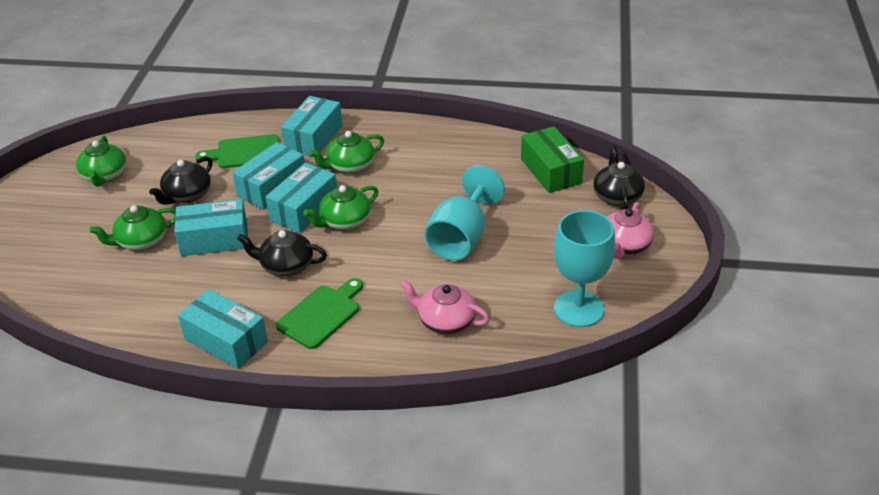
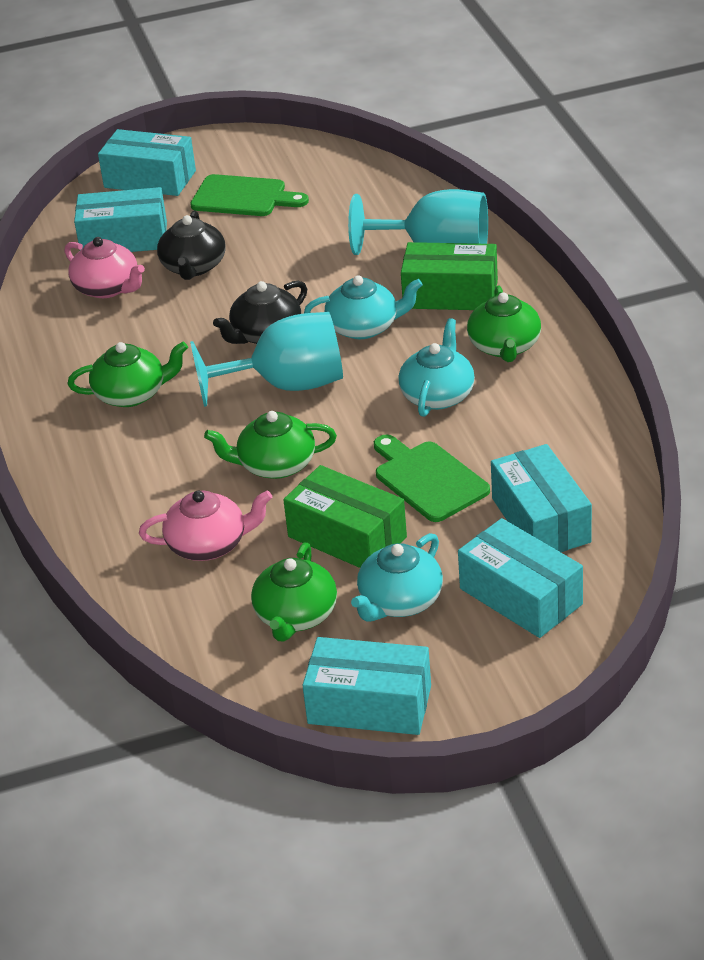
black teapot: [149,156,212,205] [237,230,327,277] [593,144,645,210] = 3 -> [157,210,225,280] [213,281,307,344] = 2
green box: [521,126,584,193] = 1 -> [283,465,407,568] [401,242,498,310] = 2
turquoise teapot: none = 0 -> [304,275,423,339] [351,533,443,622] [398,318,475,417] = 3

